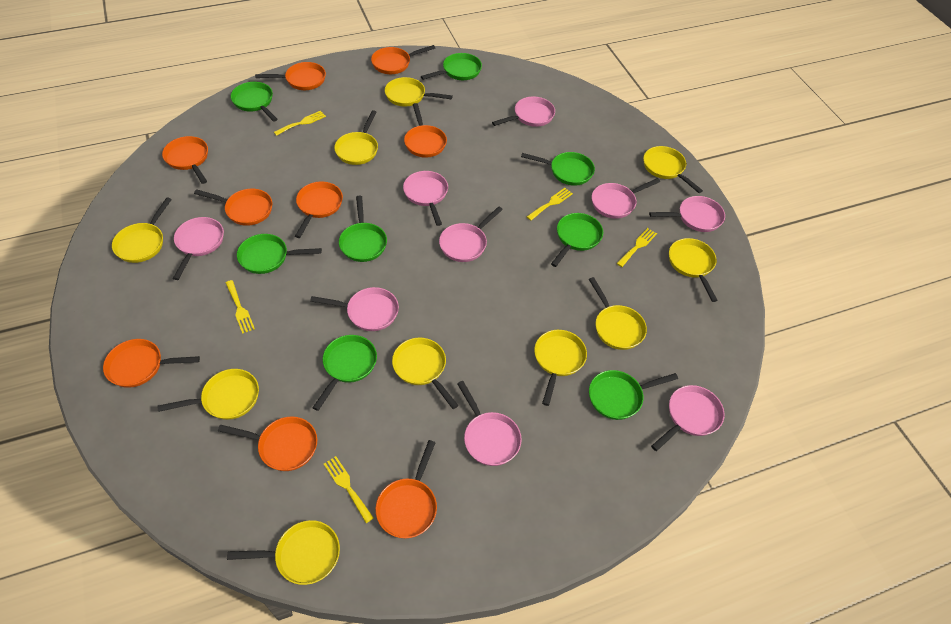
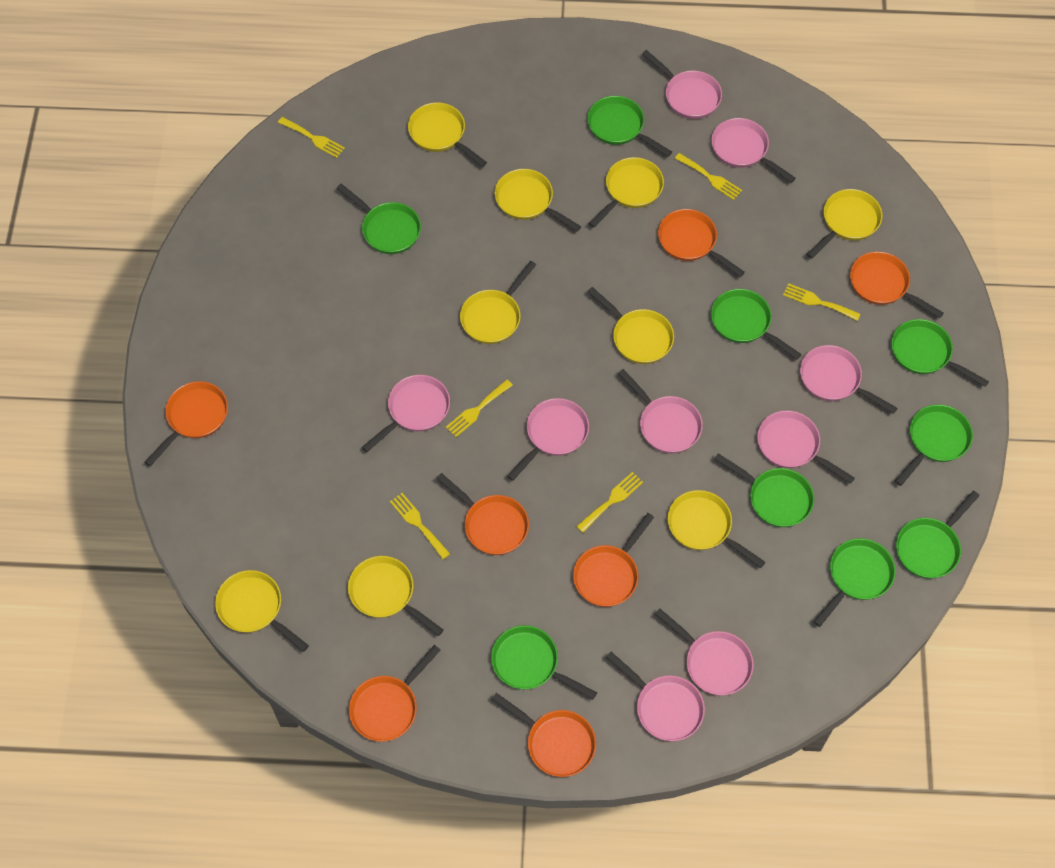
green pan: [231,82,278,122] [237,234,322,274] [312,335,377,411] [339,196,387,262] [421,53,482,80] [521,152,595,186] [551,213,603,267] [589,370,678,420] = 8 -> [336,184,421,254] [491,625,597,700] [587,96,672,156] [711,289,802,359] [714,453,814,527] [813,538,895,627] [891,319,989,387] [895,404,973,486] [896,491,980,579] = 9
orange pan: [103,339,200,388] [162,136,208,184] [194,188,272,226] [218,417,317,471] [255,62,326,90] [295,182,343,238] [371,45,435,74] [376,440,437,538] [404,103,447,158] = 9 -> [145,381,228,466] [349,645,440,742] [436,473,529,555] [492,693,596,777] [573,513,654,607] [658,209,745,277] [850,251,944,318] = 7
yellow fork: [226,280,255,334] [274,111,326,136] [324,456,374,523] [527,188,573,220] [617,228,657,267] = 5 -> [278,117,345,158] [390,493,450,559] [446,379,513,437] [576,472,643,533] [675,153,742,200] [783,283,861,321] = 6
yellow pan: [112,197,172,263] [157,369,259,420] [227,520,340,585] [334,110,378,165] [385,77,453,107] [392,338,459,409] [534,330,587,406] [589,277,647,350] [643,146,703,193] [669,238,718,302] = 10 -> [215,570,309,652] [348,556,443,636] [408,103,487,167] [460,261,536,344] [495,169,581,231] [587,287,674,364] [588,157,664,228] [668,490,765,568] [807,189,883,259] = 9

